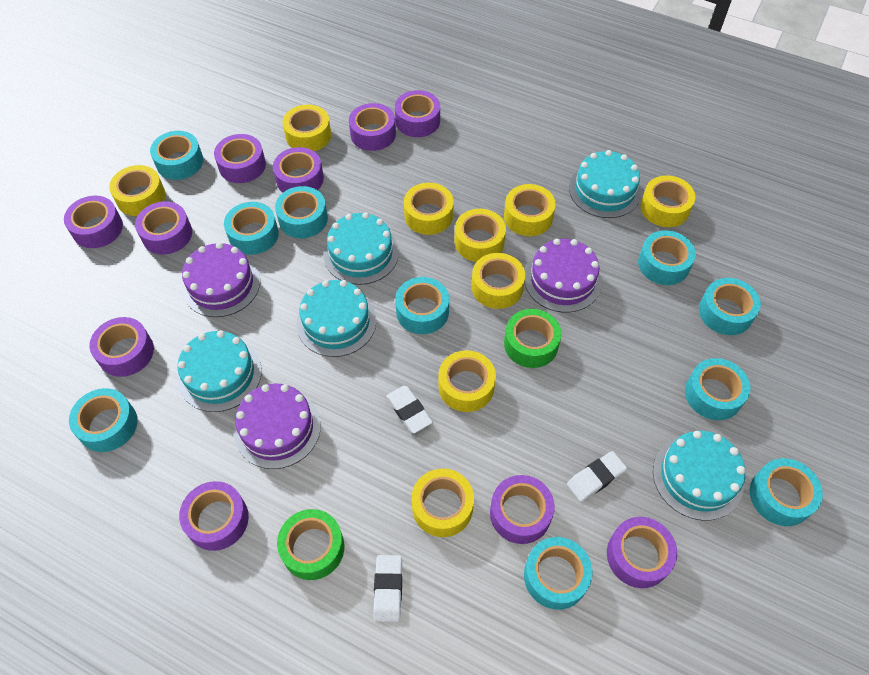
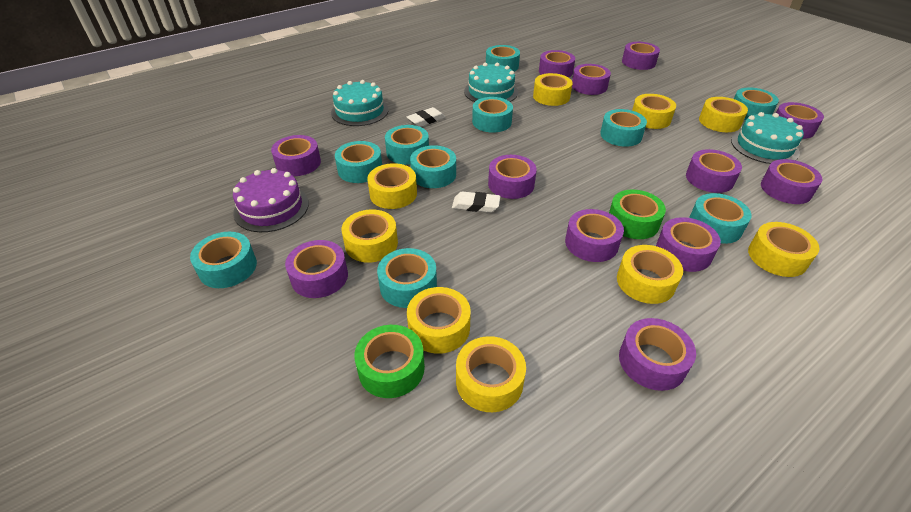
purple cake: [182,242,260,317] [234,383,321,469] [525,239,602,313] = 3 -> [233,168,309,232] = 1
purple tape: [64,196,123,248] [89,317,154,377] [135,201,192,255] [179,481,249,551] [214,134,266,183] [273,147,324,193] [349,103,396,151] [395,90,440,137] [490,475,555,544] [607,517,677,588] = 10 -> [271,135,321,176] [285,240,348,298] [488,155,537,199] [539,50,575,77] [565,209,624,262] [572,64,611,95] [619,318,696,391] [622,42,660,70] [656,217,721,272] [686,149,742,193] [761,159,823,204] [776,102,824,139] = 12
turquoise cake: [177,330,262,412] [297,280,376,357] [323,212,399,285] [569,150,641,218] [653,431,746,520] = 5 -> [331,80,389,126] [464,63,518,102] [731,112,804,164] = 3
white eraser: [373,555,402,622] [386,386,432,433] [567,451,627,502] = 3 -> [407,107,445,127] [452,192,501,212] = 2

